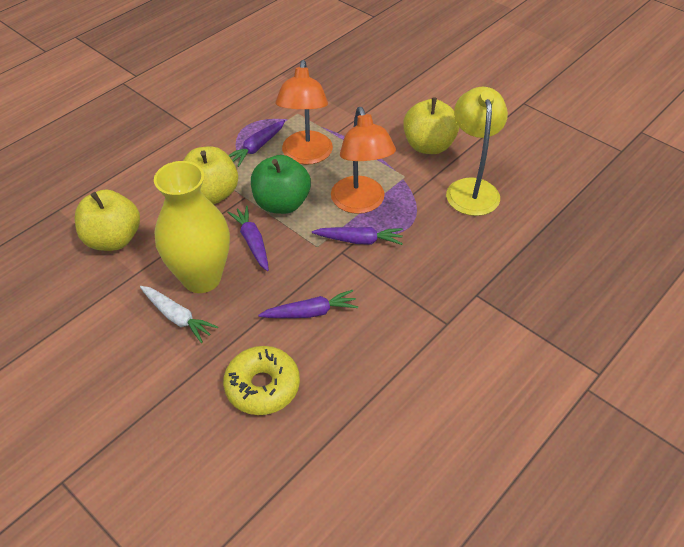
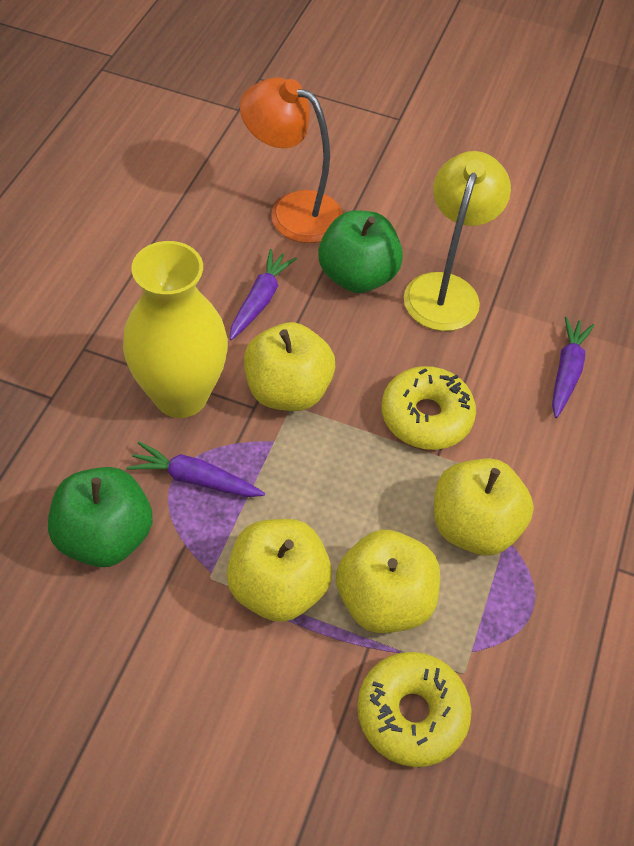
green apple: [251,155,311,214] = 1 -> [48,467,153,567] [318,210,403,293] = 2
orange lamp: [275,60,333,165] [331,107,396,214] = 2 -> [240,77,343,243] = 1
purple carrot: [227,206,269,271] [228,120,285,167] [258,290,358,318] [312,227,403,245] = 4 -> [126,442,265,497] [230,249,297,340] [552,317,594,418] = 3
white carrot: [140,286,218,343] = 1 -> none = 0
yellow apple: [75,189,140,251] [183,146,238,204] [403,97,460,154] = 3 -> [227,519,332,622] [244,322,335,411] [336,530,440,633] [434,458,534,555] = 4
yellow donut: [223,346,300,415] = 1 -> [357,652,472,767] [381,366,476,450] = 2

